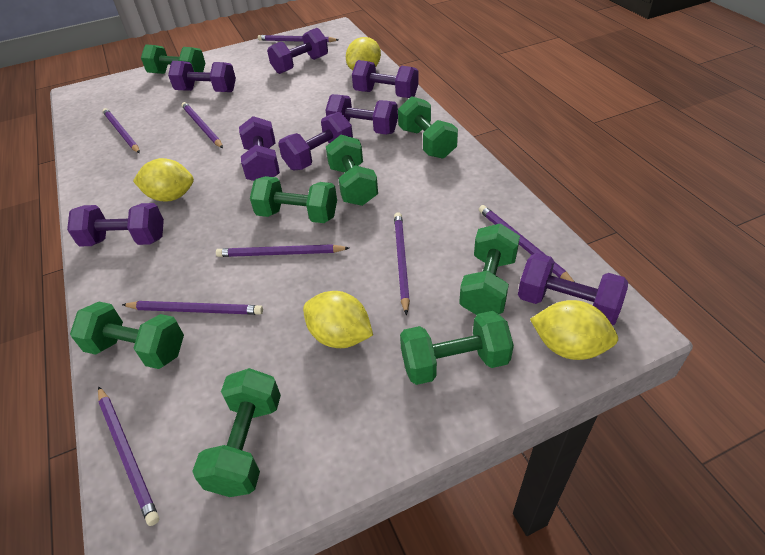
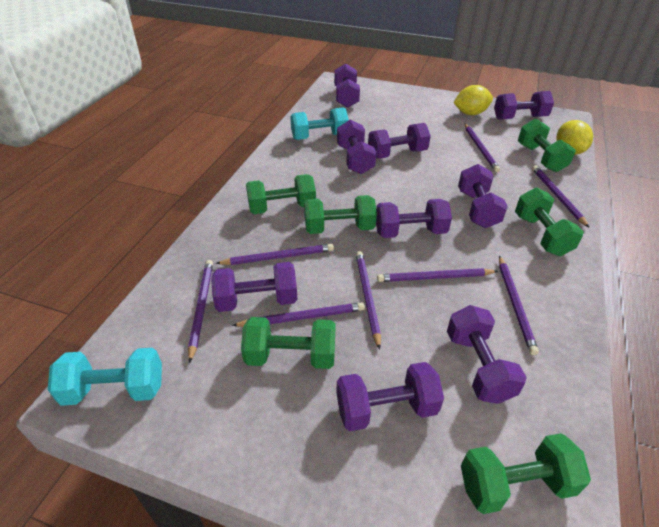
green dumbbell: [70,302,184,369] [141,45,206,74] [192,368,281,497] [250,176,337,223] [326,135,378,206] [398,96,458,159] [400,311,514,385] [459,223,520,315] = 8 -> [241,317,336,369] [246,174,316,214] [304,195,377,234] [461,433,591,514] [515,188,584,256] [518,119,576,172] = 6
purple dumbbell: [67,203,164,247] [168,61,236,92] [239,116,280,181] [267,28,328,74] [278,112,353,171] [325,94,398,134] [352,60,419,98] [518,253,628,325] = 8 -> [211,262,297,312] [334,64,360,108] [336,362,444,431] [337,120,377,174] [368,123,431,159] [376,199,452,238] [447,305,527,404] [458,164,508,228] [494,91,554,120] = 9
turquoise dumbbell: none = 0 -> [48,348,162,406] [290,107,349,140] = 2
yellow lemon: [133,158,194,202] [303,291,373,348] [346,37,381,71] [530,300,618,360] = 4 -> [454,85,493,115] [557,120,593,155] = 2

